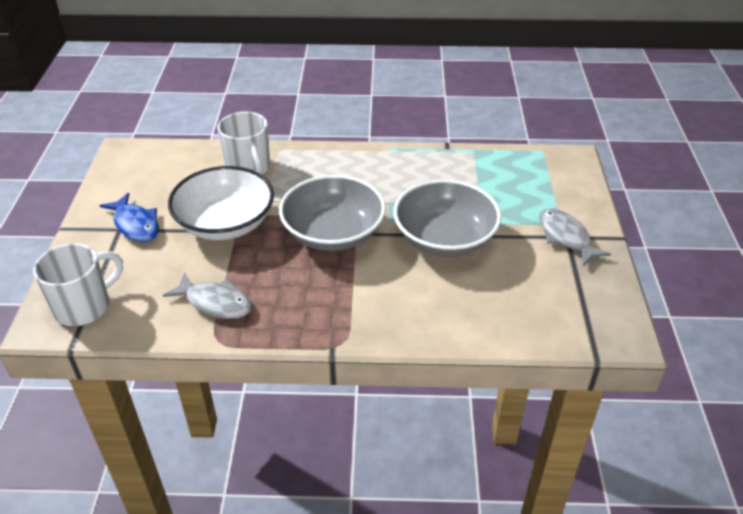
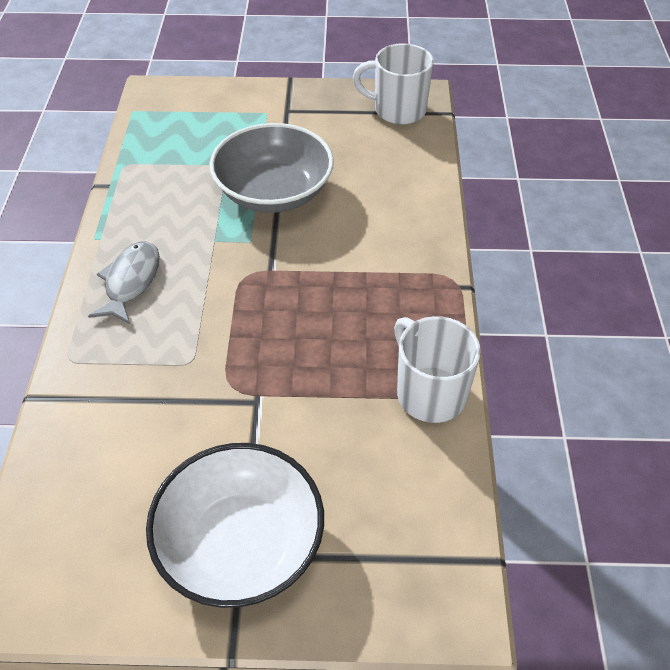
blue fish: [99,193,159,242] = 1 -> none = 0
grey bowl: [279,175,386,251] [394,180,501,257] = 2 -> [209,123,334,213] = 1
grey fish: [163,272,252,319] [539,208,611,266] = 2 -> [88,241,160,324] = 1

